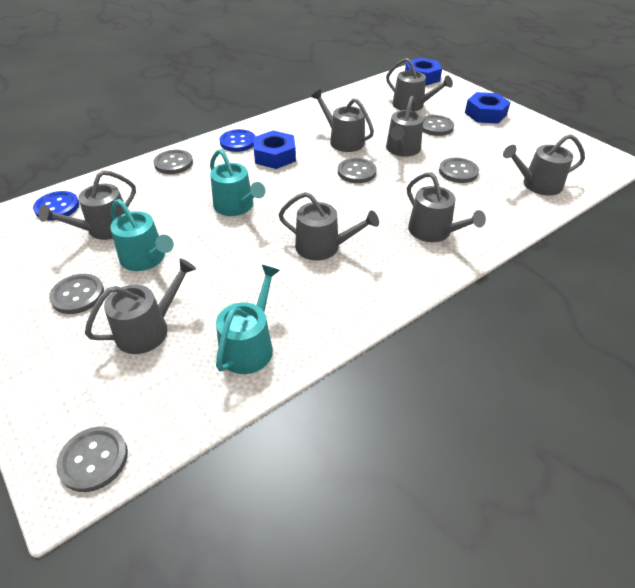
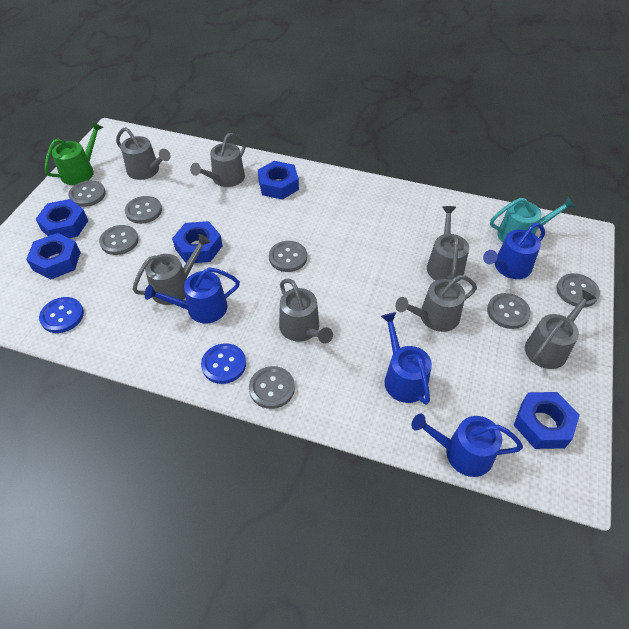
blue nut: [253,131,296,169] [405,58,442,86] [465,92,511,124] = 3 -> [26,233,81,280] [36,199,88,238] [172,221,223,263] [258,161,299,200] [514,392,580,449] = 5
blue watering can: none = 0 -> [145,267,240,323] [381,312,432,405] [411,414,523,477] [483,223,545,279] = 4
green watering can: none = 0 -> [45,122,104,185] = 1
grey button: [49,274,104,314] [56,427,128,492] [153,150,193,174] [338,158,377,183] [423,115,454,136] [439,158,479,183] = 6 -> [68,180,106,207] [99,225,139,255] [125,196,162,224] [249,366,295,409] [269,241,307,272] [487,293,531,329] [556,273,600,307] = 7
grey watering can: [39,170,136,240] [85,258,196,354] [278,192,379,260] [311,89,374,152] [386,58,453,111] [386,96,424,157] [407,172,486,242] [503,134,585,196] = 8 -> [116,127,171,180] [132,234,211,305] [190,133,246,187] [279,279,333,344] [395,275,477,332] [427,206,469,282] [525,290,596,369] = 7
turquoise watering can: [110,199,174,271] [210,149,266,216] [216,265,280,374] = 3 -> [490,197,575,243] = 1

